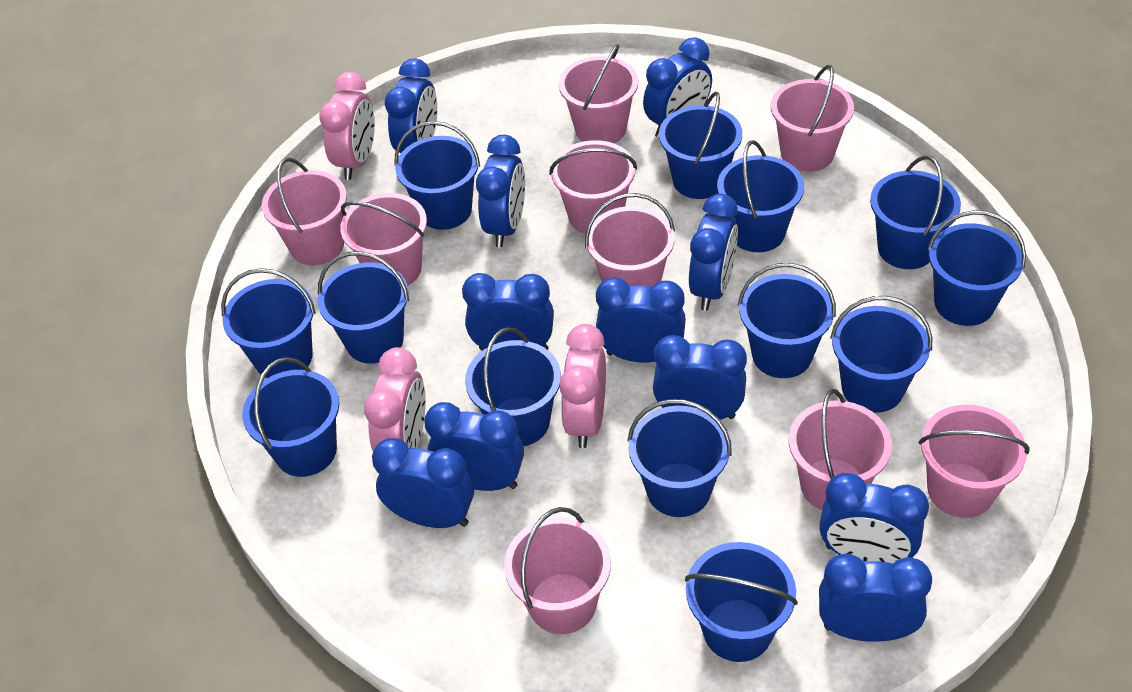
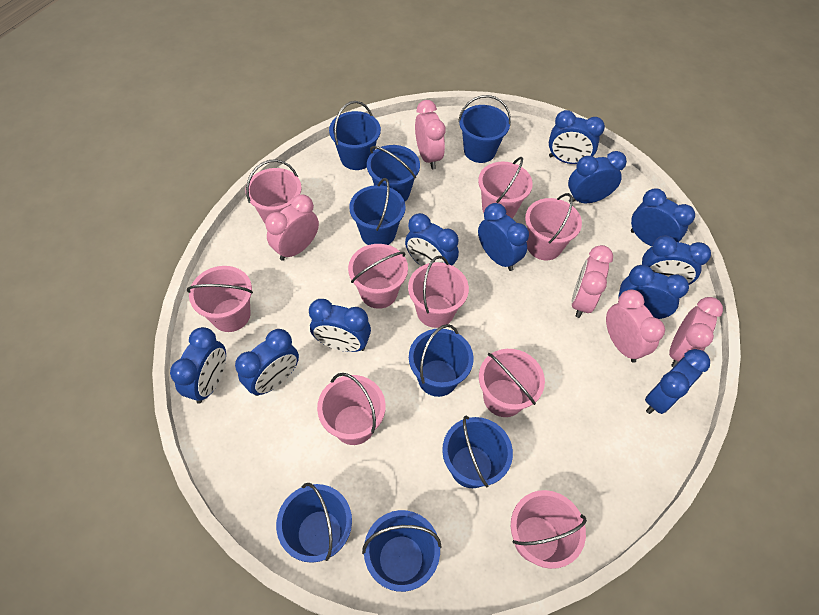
blue bucket: [221,268,316,378] [242,357,339,477] [318,251,409,363] [394,121,480,230] [465,327,561,446] [627,399,732,517] [659,91,742,199] [685,542,798,662] [717,140,804,252] [738,263,836,378] [830,296,932,413] [870,155,961,269] [928,210,1026,326] = 13 -> [276,483,352,563] [329,101,381,170] [349,178,406,245] [362,510,441,592] [367,145,420,201] [409,324,474,397] [442,415,513,488] [458,95,511,163] = 8
pink clock: [319,72,375,180] [364,347,426,451] [559,324,606,448] = 3 -> [265,195,319,261] [415,100,446,169] [571,245,613,318] [606,289,665,363] [669,297,723,367] = 5

